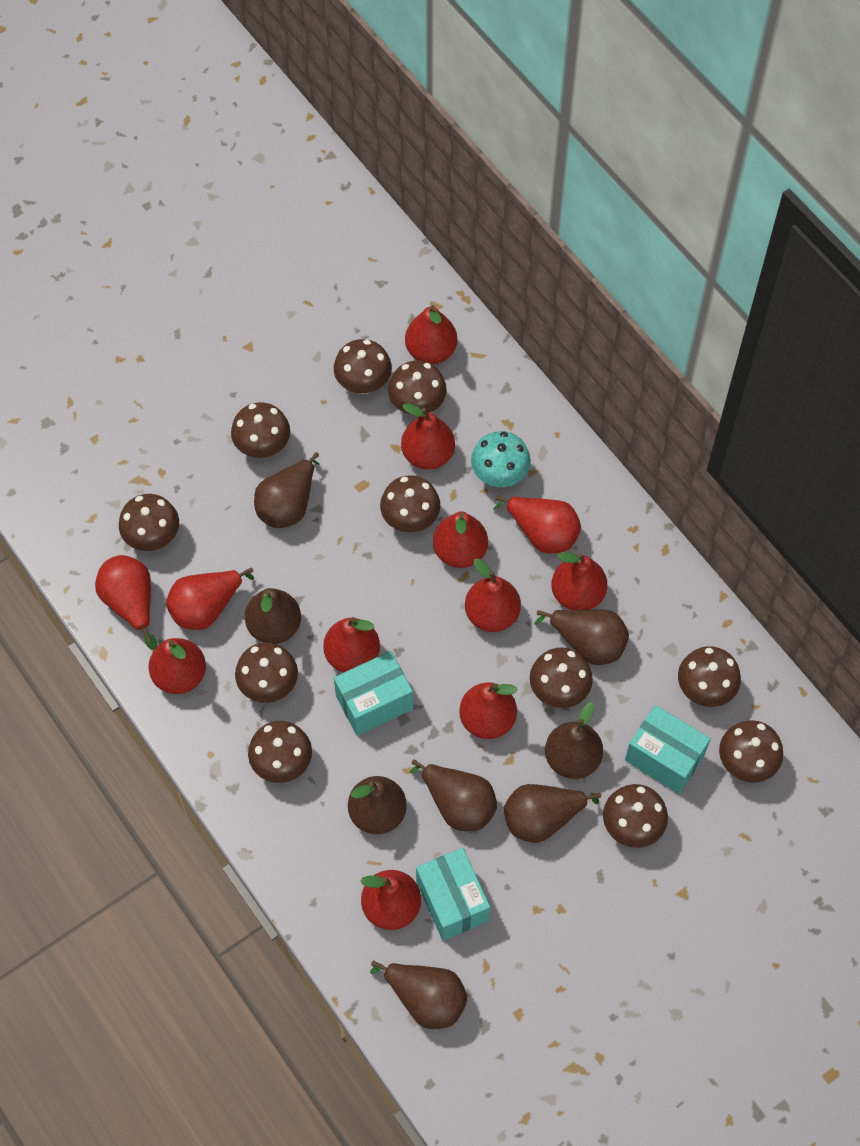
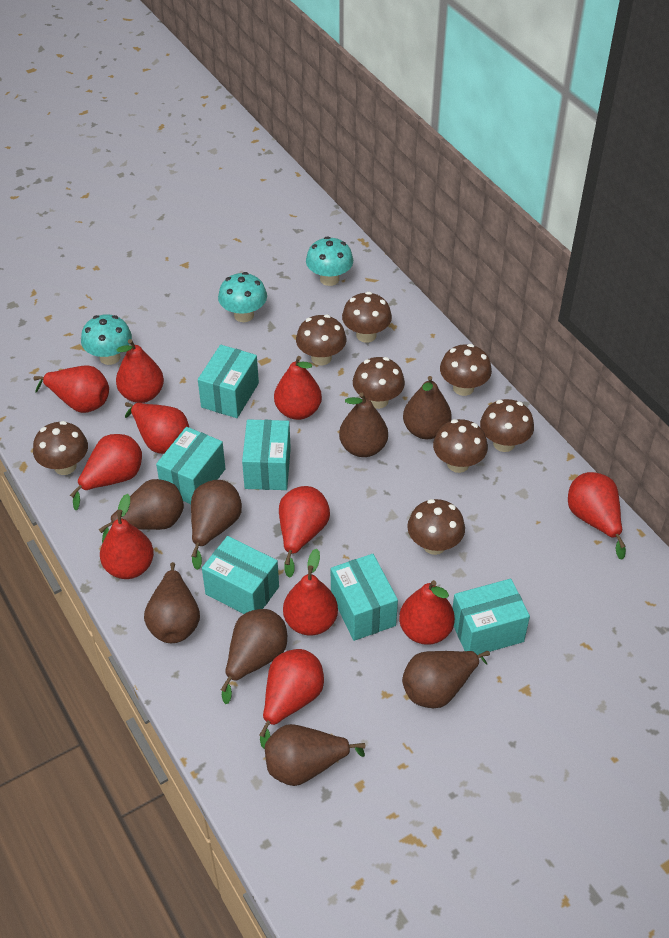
brown mushroom: [119,494,179,551] [231,402,290,458] [235,642,298,703] [248,721,312,783] [334,339,392,394] [380,475,440,532] [388,361,447,415] [530,647,593,708] [603,784,668,848] [678,646,741,707] [719,720,783,783] = 11 -> [33,421,88,475] [296,315,346,365] [342,292,392,343] [353,357,405,409] [407,499,465,555] [433,419,488,473] [440,344,492,396] [480,399,534,452] = 8
red pear: [95,555,158,650] [149,638,206,694] [166,568,254,630] [323,617,380,673] [360,870,421,930] [401,403,455,470] [405,305,457,364] [433,511,488,568] [459,683,517,739] [465,558,521,632] [493,495,581,554] [551,552,607,610] = 12 -> [34,365,109,413] [70,434,142,510] [100,494,154,579] [116,339,164,403] [125,402,189,454] [260,649,324,749] [274,356,322,420] [279,486,330,578] [283,549,338,636] [399,580,455,645] [568,472,626,559] = 11
turquoise box: [334,651,413,736] [416,848,490,941] [625,705,711,794] = 3 -> [156,427,225,504] [198,345,259,418] [202,536,279,614] [242,419,291,490] [331,554,398,641] [452,579,530,655] = 6
turquoise mushroom: [471,431,531,487] = 1 -> [81,314,132,365] [218,272,267,322] [306,236,353,286] = 3

